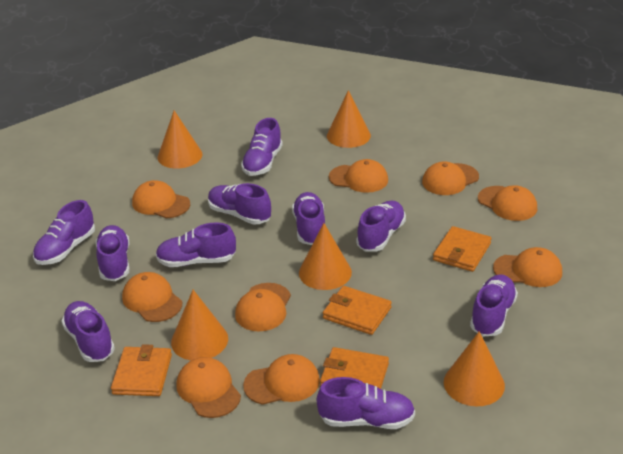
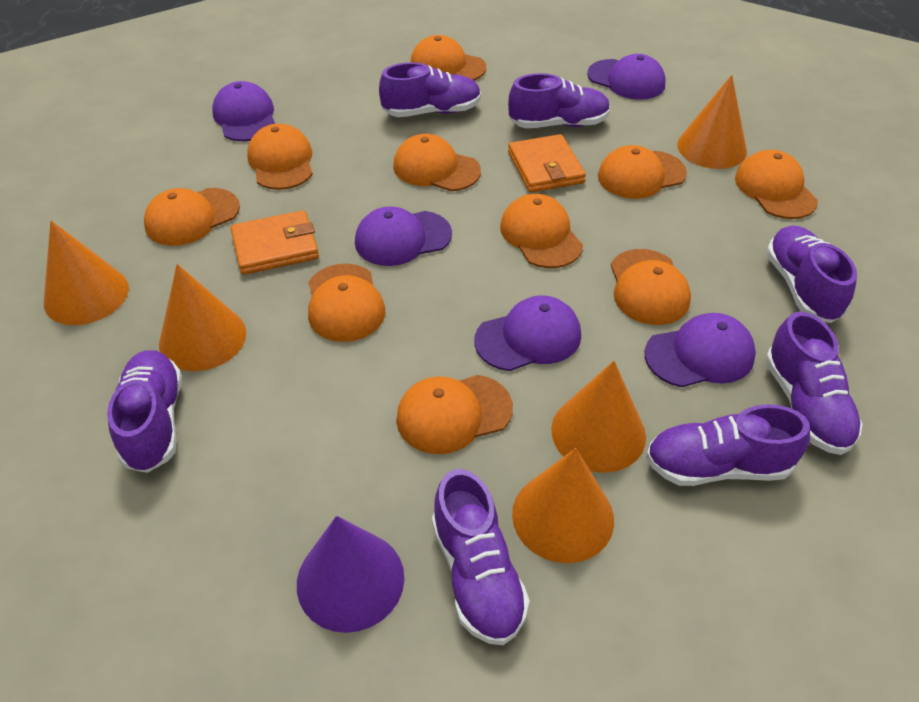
orange cap: [122,272,182,322] [132,180,190,219] [176,357,241,418] [235,283,291,332] [243,354,320,405] [329,159,388,193] [422,161,479,195] [478,185,537,221] [493,247,562,287] = 9 -> [144,188,240,246] [247,124,313,190] [308,264,385,342] [393,134,481,191] [396,375,513,454] [411,35,486,81] [500,194,583,268] [598,145,687,199] [611,249,691,325] [735,150,818,219] = 10
orange wallet: [111,344,172,396] [320,347,389,389] [323,286,392,335] [433,226,491,272] = 4 -> [230,210,319,275] [508,134,586,192] = 2
purple cap: none = 0 -> [212,81,275,141] [355,206,452,266] [475,296,581,371] [587,54,666,100] [645,313,756,387] = 5
purple cone: none = 0 -> [297,516,404,633] = 1
purple shoe: [33,200,95,265] [62,301,115,362] [96,225,129,281] [156,223,236,267] [208,183,271,225] [241,118,283,176] [292,192,325,245] [317,377,415,429] [356,201,406,252] [470,274,518,337] = 10 -> [107,350,182,473] [379,62,481,117] [432,469,530,645] [508,73,611,128] [646,404,810,486] [765,312,863,455] [766,226,857,323] = 7

